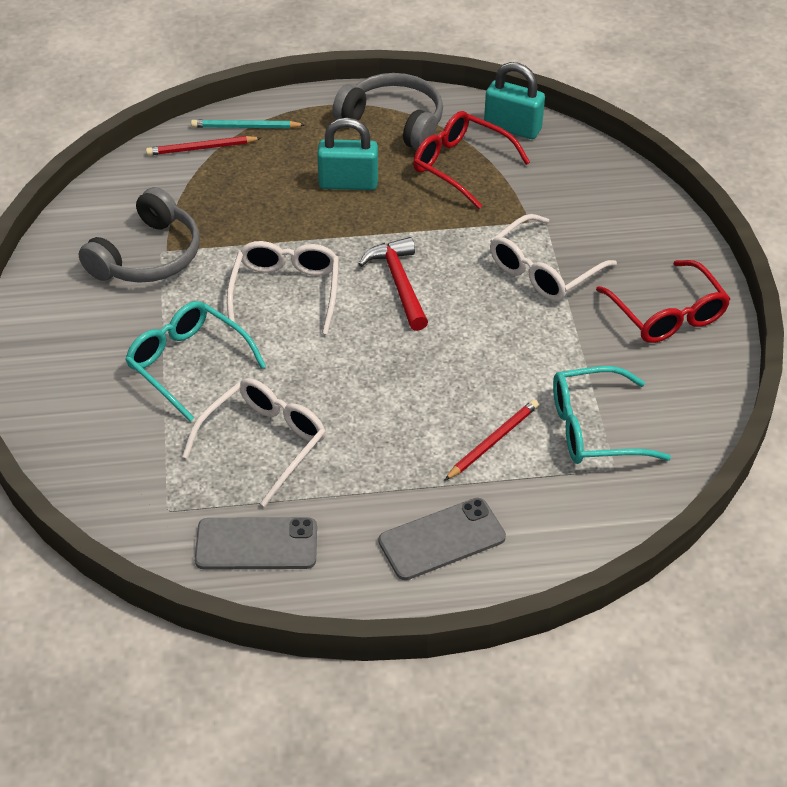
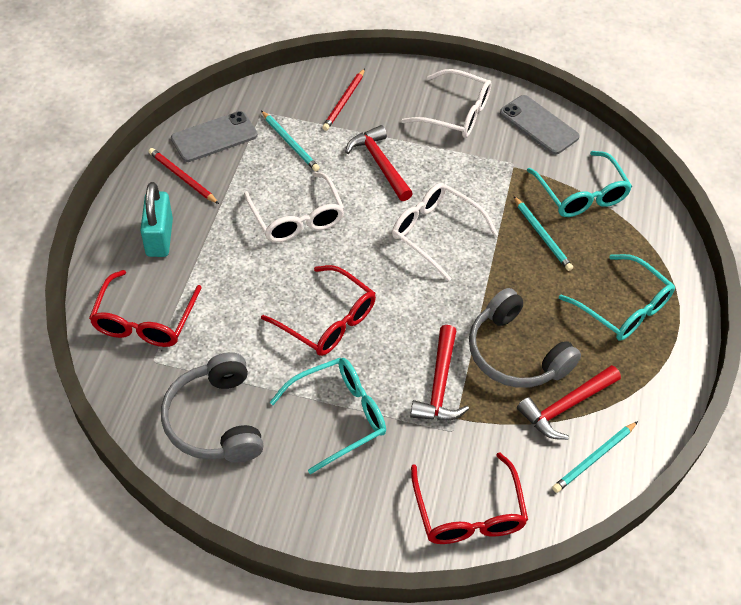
red glasses: [413,111,530,209] [596,260,730,343] = 2 -> [89,270,202,347] [261,265,376,356] [411,452,528,544] = 3
red hammer: [359,237,428,331] = 1 -> [346,125,413,201] [410,325,469,421] [517,365,621,440] = 3
turquoise glasses: [125,301,266,422] [553,366,671,464] = 2 -> [270,358,386,474] [527,151,632,217] [559,254,675,341] = 3
turquoise padlock: [317,118,378,190] [484,62,545,139] = 2 -> [140,182,173,257] = 1
turquoise pencil: [191,120,305,128] = 1 -> [261,111,320,171] [514,196,573,271] [552,421,638,493] = 3

